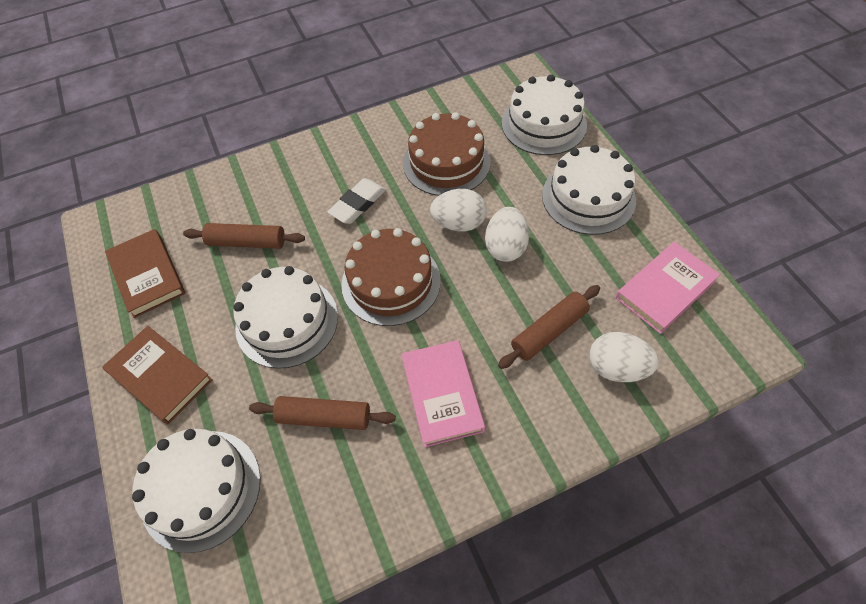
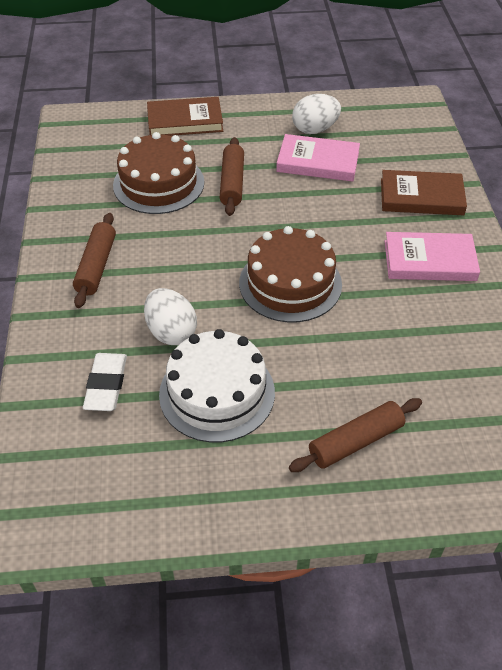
white cake: [132,429,261,553] [233,266,338,369] [502,74,587,155] [542,145,636,235] = 4 -> [159,329,275,442] = 1
white egg: [430,189,487,231] [485,207,529,262] [589,332,659,382] = 3 -> [144,288,197,345] [292,94,341,134] = 2

